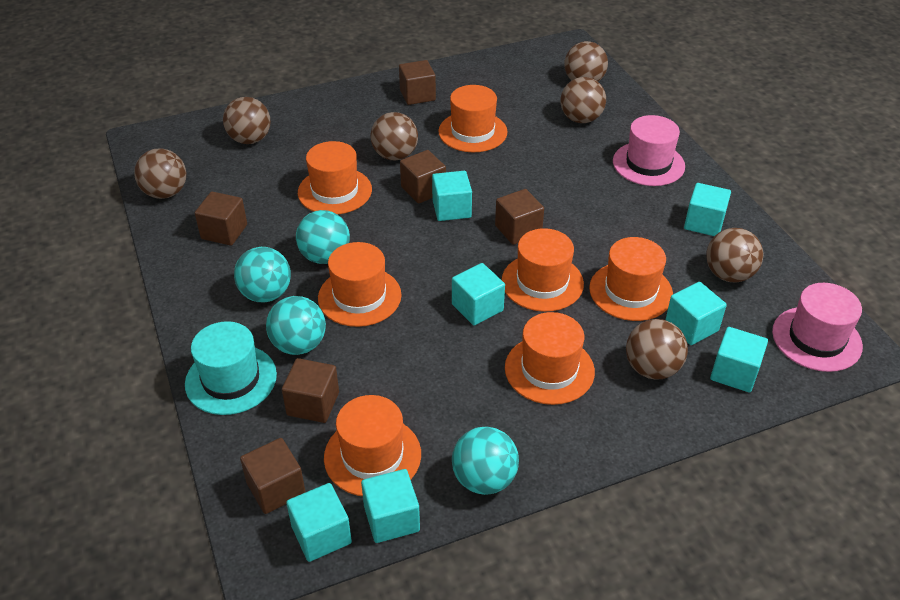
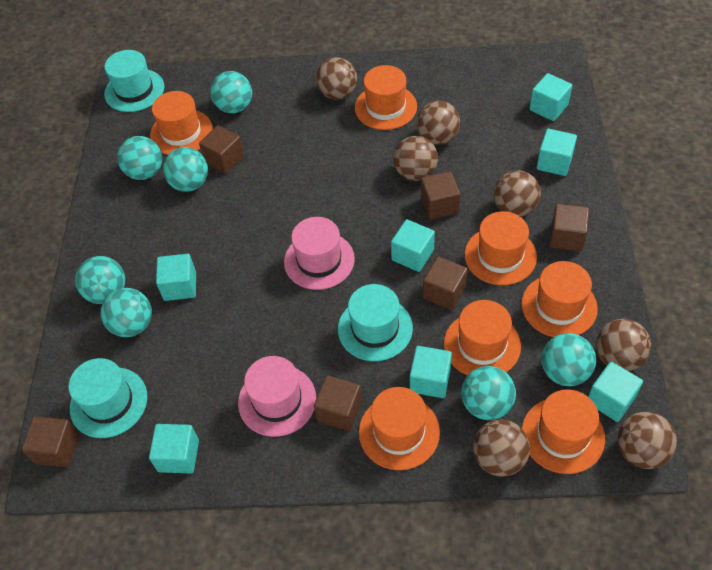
turquoise ball: [234,247,291,302] [266,296,326,355] [296,210,350,264] [452,426,519,495] = 4 -> [75,256,125,304] [100,288,152,337] [117,136,162,180] [163,147,208,192] [210,71,252,113] [461,366,516,420] [541,333,596,386] = 7
turquoise hat: [185,321,277,415] = 1 -> [68,358,147,438] [104,50,164,112] [338,284,413,361] = 3

